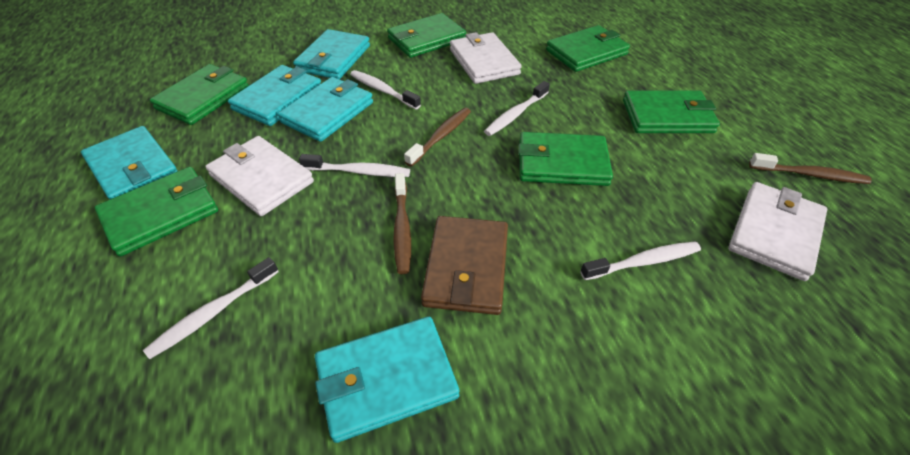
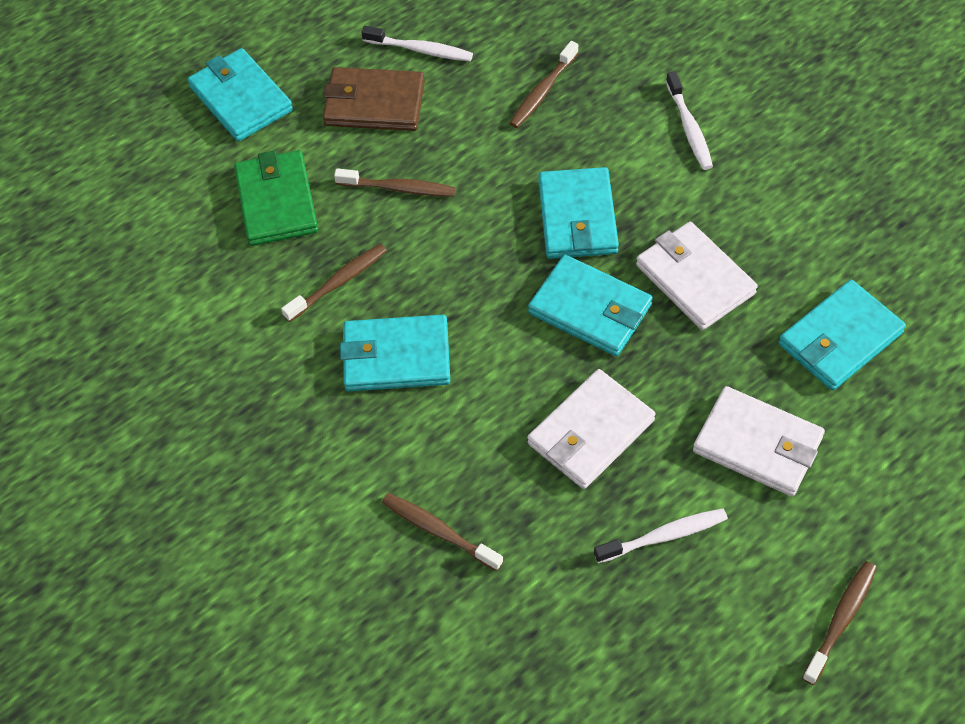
brown toothbrush: [393,173,411,274] [404,108,471,167] [749,153,872,184] = 3 -> [281,244,387,322] [334,168,455,197] [382,493,503,571] [509,41,579,128] [802,561,877,685] = 5
green wallet: [95,167,218,256] [150,64,249,125] [387,13,466,58] [519,132,613,186] [546,25,630,72] [623,91,720,133] = 6 -> [234,150,319,246] = 1
white toothbrush: [143,257,279,359] [299,154,410,177] [350,70,421,109] [484,81,550,136] [580,241,701,280] = 5 -> [361,26,473,61] [594,508,728,563] [666,71,713,170] = 3

